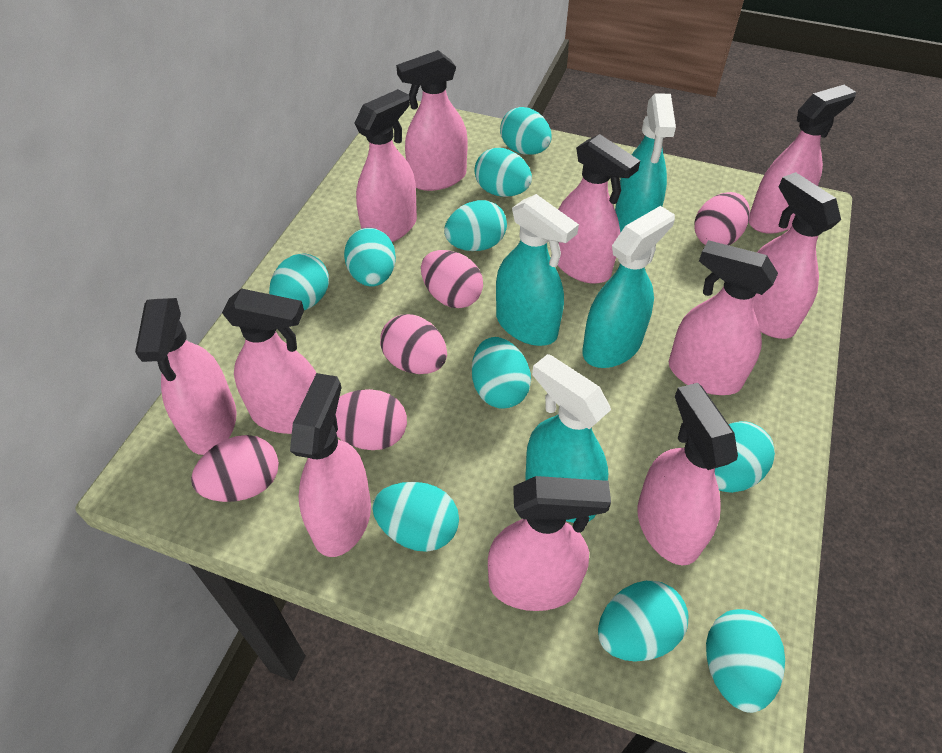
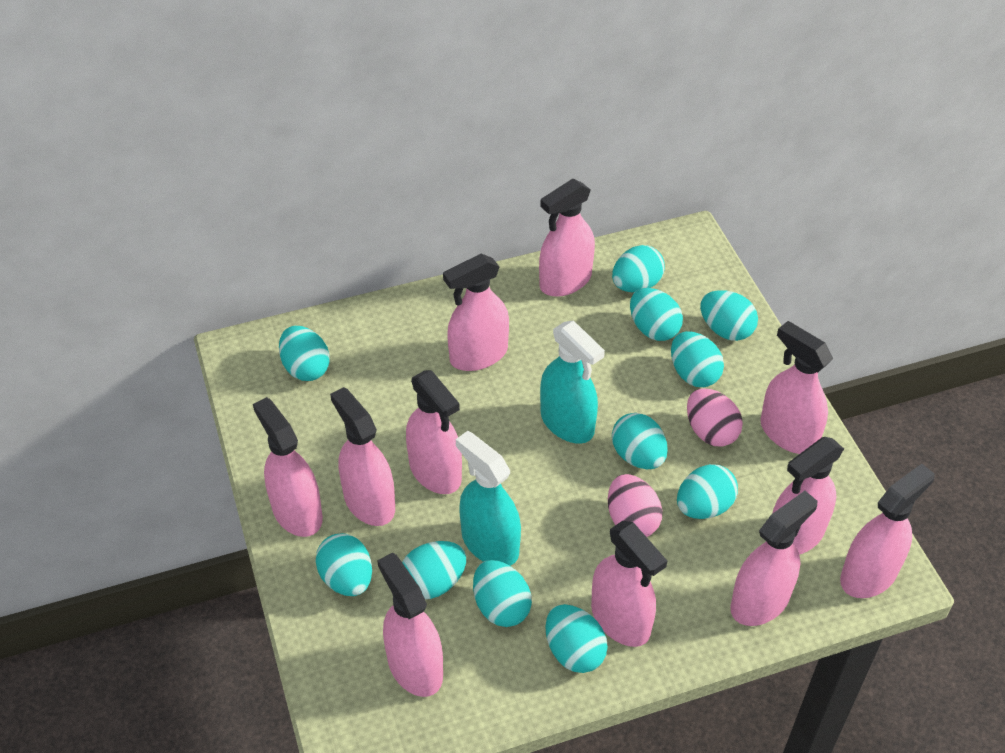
pink egg: [191,435,279,502] [336,389,407,450] [380,314,447,374] [421,250,483,308] [694,192,750,245] = 5 -> [608,474,663,537] [687,388,743,447] = 2
turquoise egg: [269,253,329,310] [344,228,396,286] [372,482,459,552] [444,200,507,251] [472,337,531,409] [474,148,532,197] [500,107,552,155] [598,580,689,662] [706,609,785,713] [715,421,775,493] = 10 -> [279,326,330,381] [316,533,372,596] [402,541,466,599] [473,560,532,627] [545,604,608,673] [612,245,665,292] [612,413,668,469] [630,288,683,341] [671,331,724,387] [677,464,738,519] [700,290,758,341] = 11
turquoise spray bottle: [496,194,579,346] [526,354,611,523] [582,206,675,368] [615,93,676,233] = 4 -> [456,431,521,566] [540,320,605,444] = 2

